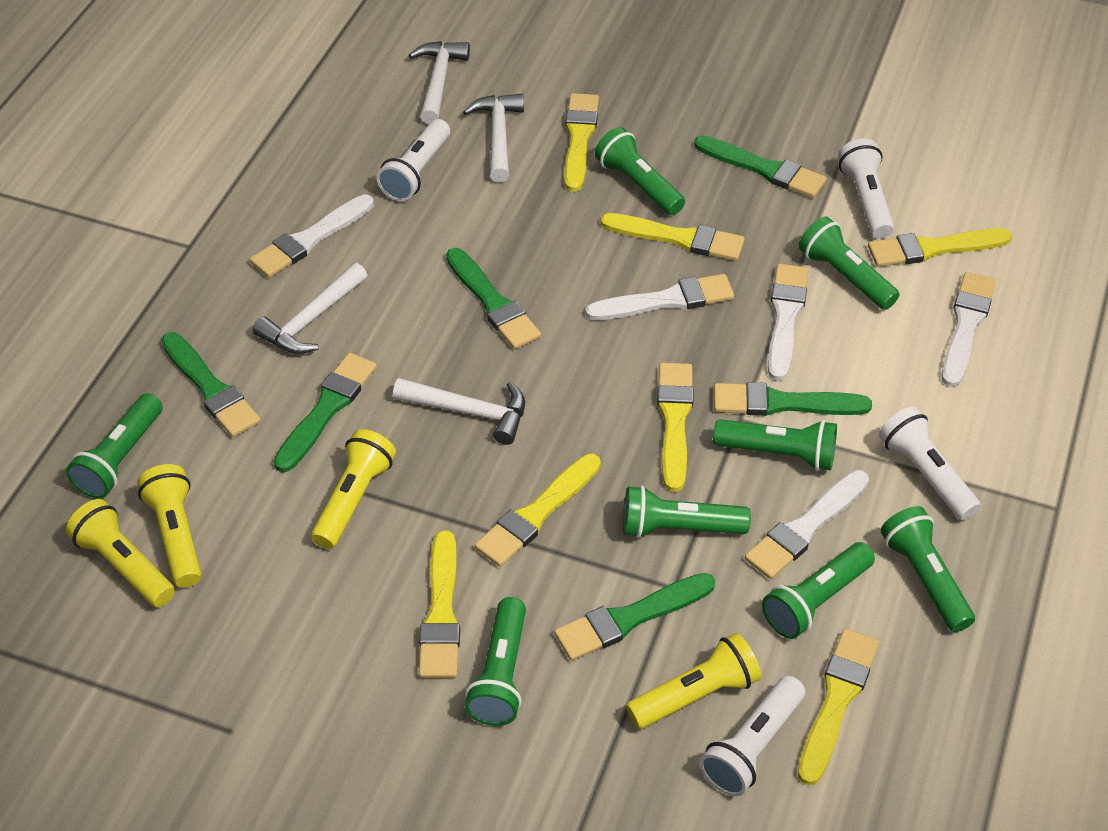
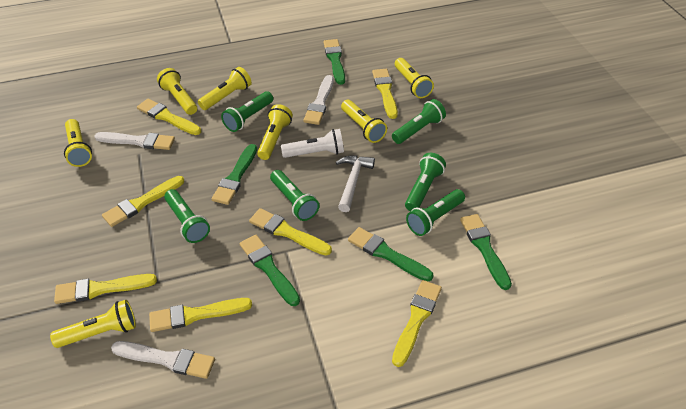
green brush: [161,332,261,437] [274,353,377,472] [446,248,541,349] [554,573,715,661] [694,135,827,198] [714,382,872,416] = 6 -> [212,144,257,205] [239,235,300,306] [323,39,345,85] [348,227,433,281] [460,214,512,290] = 5
green flashlight: [66,393,162,499] [465,597,526,726] [595,127,685,215] [623,486,751,538] [713,419,837,471] [762,542,875,639] [799,216,899,310] [880,506,975,632] = 8 -> [164,189,210,243] [221,91,273,132] [270,170,319,221] [392,99,446,144] [405,153,446,211] [406,189,465,236] = 6
white brush: [250,195,374,278] [585,274,734,320] [745,470,869,579] [768,264,809,381] [941,272,996,387] = 5 -> [94,132,175,150] [111,341,215,379] [303,75,334,125] = 3
white flashlight: [377,119,450,201] [699,676,805,796] [838,138,894,239] [879,407,981,520] = 4 -> [281,129,344,158] = 1
white hammer: [252,263,368,354] [393,378,525,445] [409,41,470,124] [463,94,524,182] = 4 -> [336,155,375,212] = 1
yellow flashlight: [66,499,175,607] [137,464,201,588] [311,429,396,549] [626,633,762,729] = 4 -> [50,300,136,348] [64,119,92,167] [157,68,197,115] [198,67,252,110] [257,104,293,160] [341,100,387,143] [395,58,434,98] = 7

